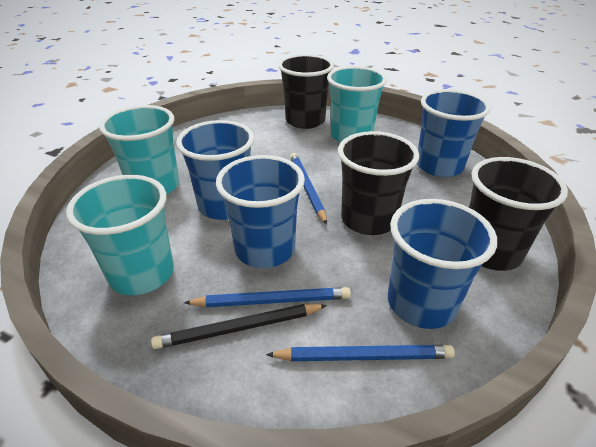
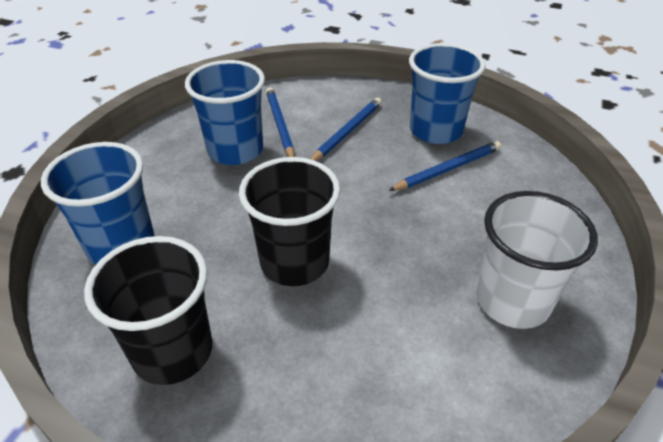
black cup: [278,54,334,129] [338,131,419,235] [469,157,568,271] = 3 -> [84,236,212,385] [239,157,340,286] = 2
black pencil: [151,304,327,349] = 1 -> none = 0
blue cup: [176,120,254,220] [216,155,305,268] [388,199,497,329] [417,89,491,177] = 4 -> [41,142,155,264] [185,60,265,165] [409,43,486,144] = 3
turquoise cup: [66,175,174,295] [99,105,179,195] [327,66,387,143] = 3 -> none = 0
white cup: none = 0 -> [476,191,598,329] = 1

